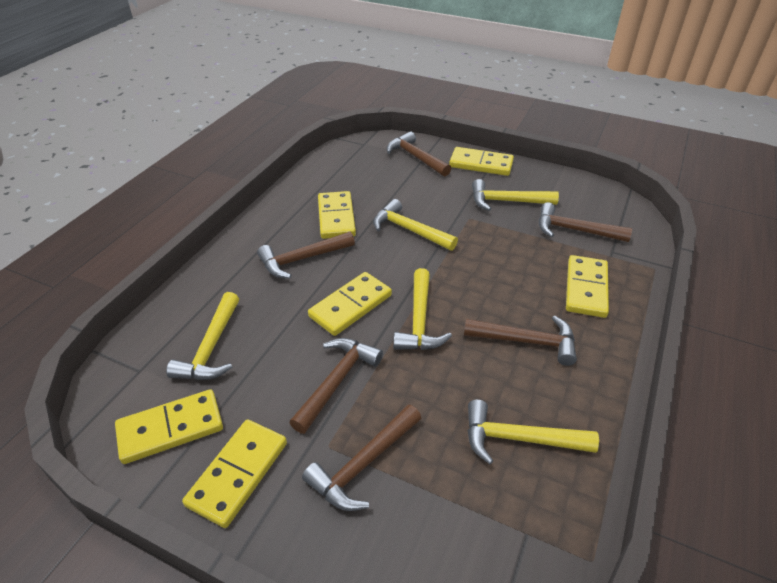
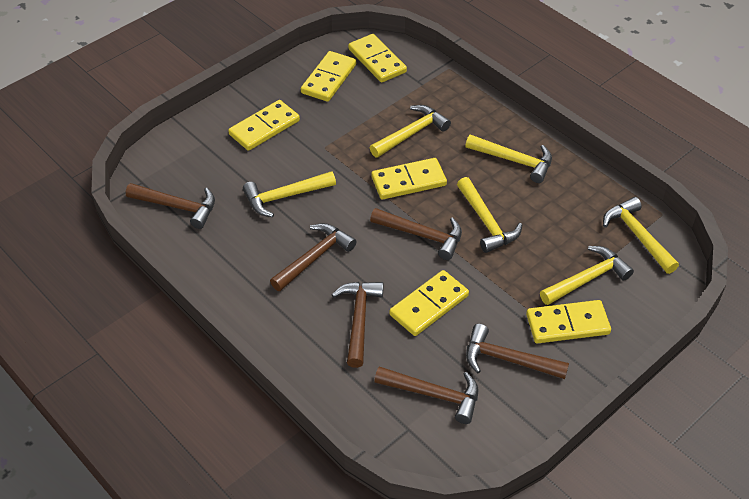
yellow hammer: [166,292,239,380] [373,199,458,251] [393,268,452,350] [468,400,599,464] [472,179,559,211] = 5 -> [243,171,336,217] [370,105,451,158] [457,177,522,253] [465,134,552,183] [540,246,634,305] [603,197,679,274] = 6

